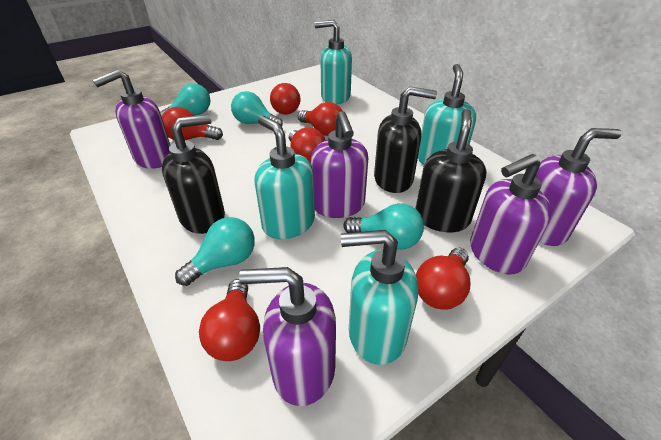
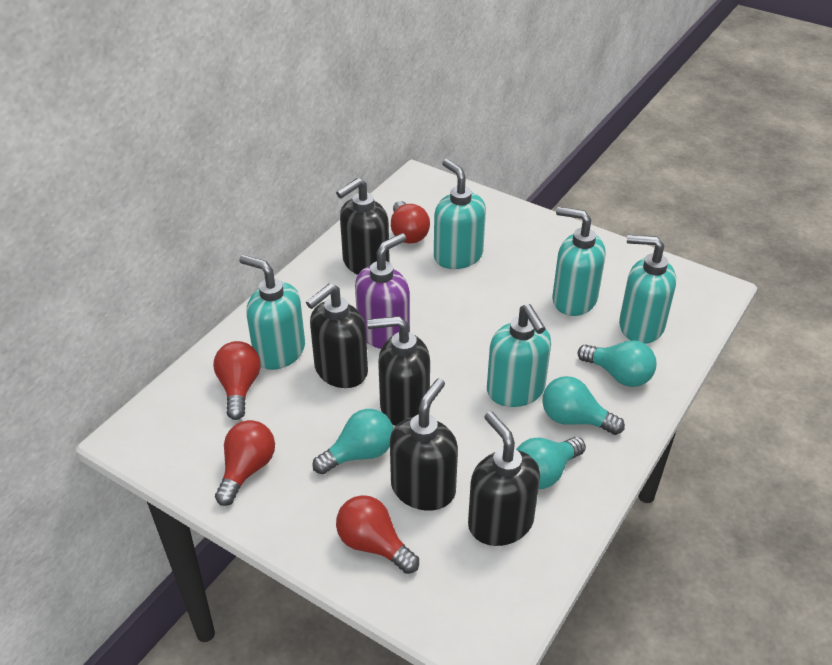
black soap dispenser: [162,114,225,234] [374,86,437,193] [415,109,487,232] = 3 -> [306,283,368,388] [336,178,390,275] [367,316,430,426] [390,378,458,511] [468,411,540,546] = 5
purple soap dispenser: [93,69,170,169] [239,267,336,406] [311,111,368,218] [470,154,552,274] [535,128,622,246] = 5 -> [355,233,410,349] = 1
red light bulb: [162,107,223,140] [199,279,260,361] [270,83,300,115] [289,127,325,163] [298,102,342,136] [416,248,470,310] = 6 -> [213,341,261,420] [215,420,275,506] [336,495,419,574] [391,201,430,244] = 4
turquoise soap dispenser: [254,116,315,239] [315,20,352,104] [341,230,418,365] [418,64,476,165] = 4 -> [239,255,305,370] [434,159,486,269] [487,304,551,407] [552,207,606,316] [619,235,676,344] = 5

